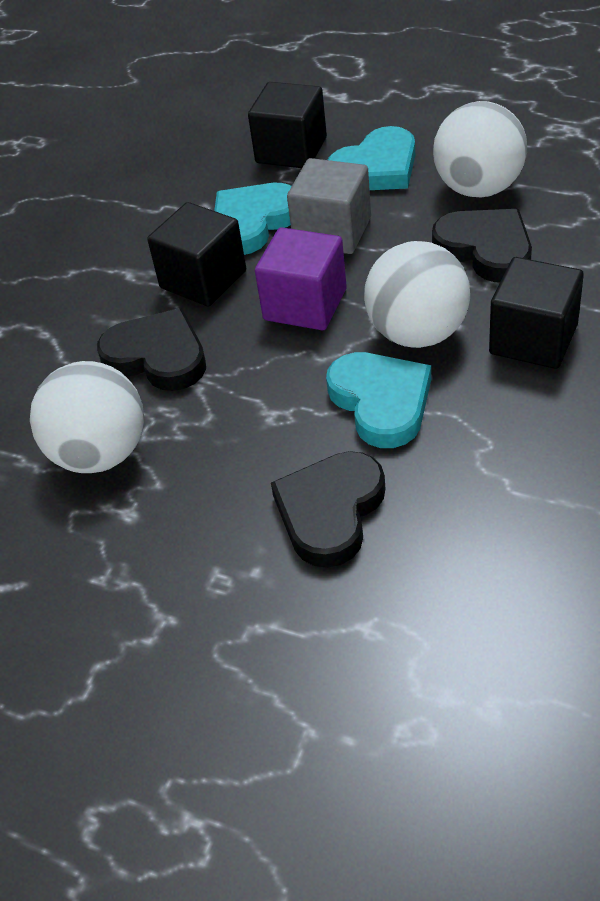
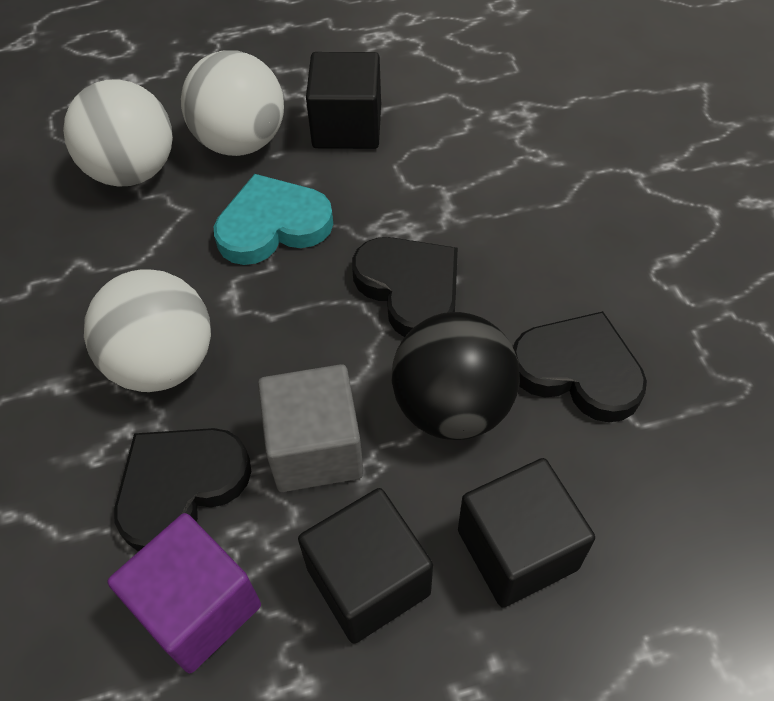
black ball: none = 0 -> [391,312,520,440] = 1
turquoise heart: [214,183,292,255] [326,352,431,448] [328,126,415,190] = 3 -> [214,174,333,265] = 1

